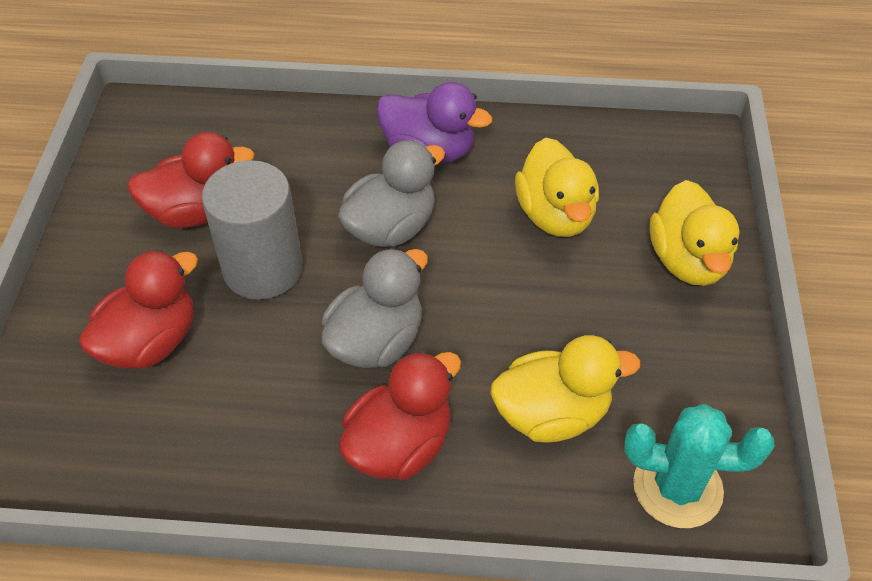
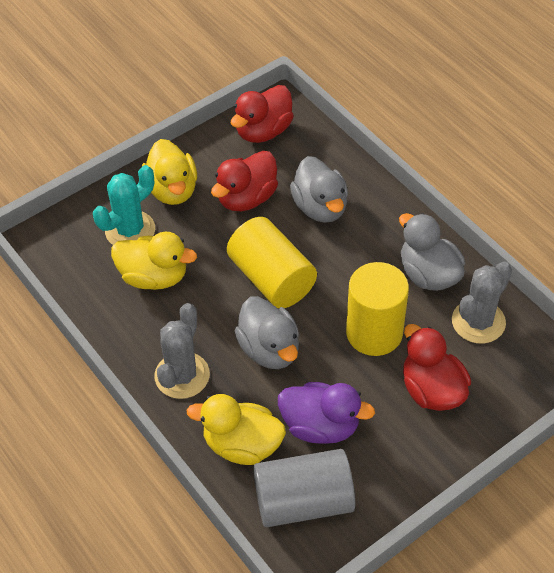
grey cactus: none = 0 -> [155,303,210,399] [452,261,512,344] = 2
grey duck: [321,248,428,368] [338,140,445,247] = 2 -> [235,296,299,369] [290,156,348,223] [399,213,465,291] = 3
yellow cylinder: none = 0 -> [227,217,317,308] [346,262,409,356] = 2

